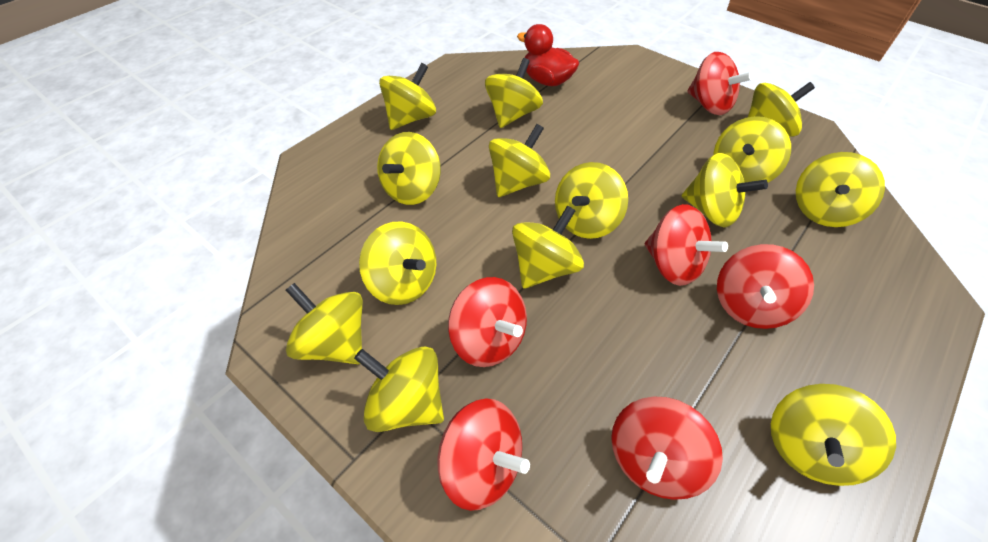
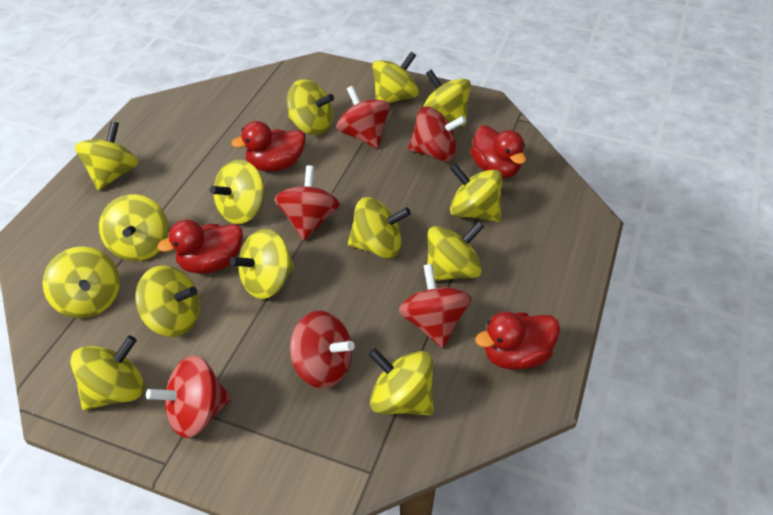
red duck: [517,24,579,86] = 1 -> [157,220,243,274] [231,121,305,172] [470,125,526,178] [475,311,560,370] = 4

